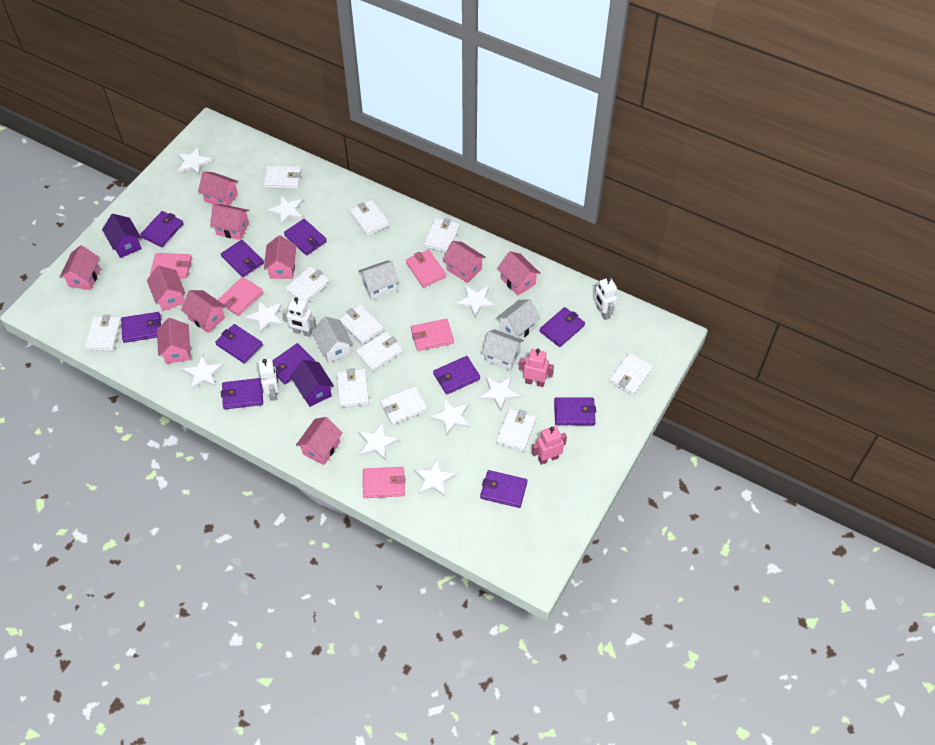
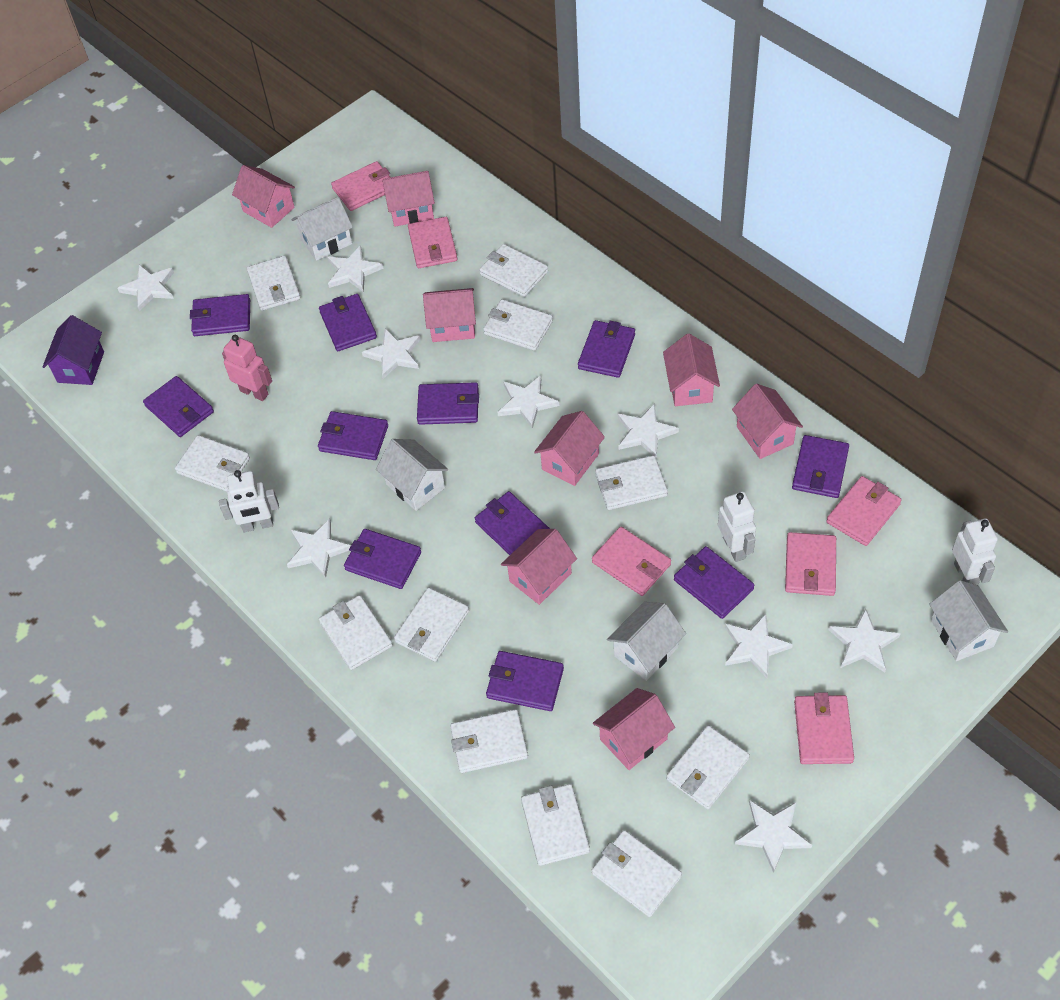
pink house: [60,245,100,290] [147,266,185,311] [157,318,190,364] [181,290,226,333] [198,172,238,206] [210,204,249,240] [264,236,296,279] [296,417,343,465] [443,241,485,283] [497,251,540,296] = 10 -> [232,165,295,228] [382,171,435,227] [423,288,476,342] [501,529,577,605] [534,411,605,486] [593,688,675,770] [663,334,720,406] [732,384,803,459] = 8
pink robot: [519,349,554,387] [532,426,567,465] = 2 -> [222,335,272,401] = 1
pink wallet: [150,253,192,279] [218,277,263,316] [363,467,406,498] [406,250,446,287] [411,319,454,351] = 5 -> [331,161,390,211] [408,217,457,268] [592,527,671,596] [785,532,836,596] [794,692,854,764] [826,476,901,546] = 6
purple house: [102,214,142,258] [290,360,334,407] = 2 -> [42,315,104,385] = 1

